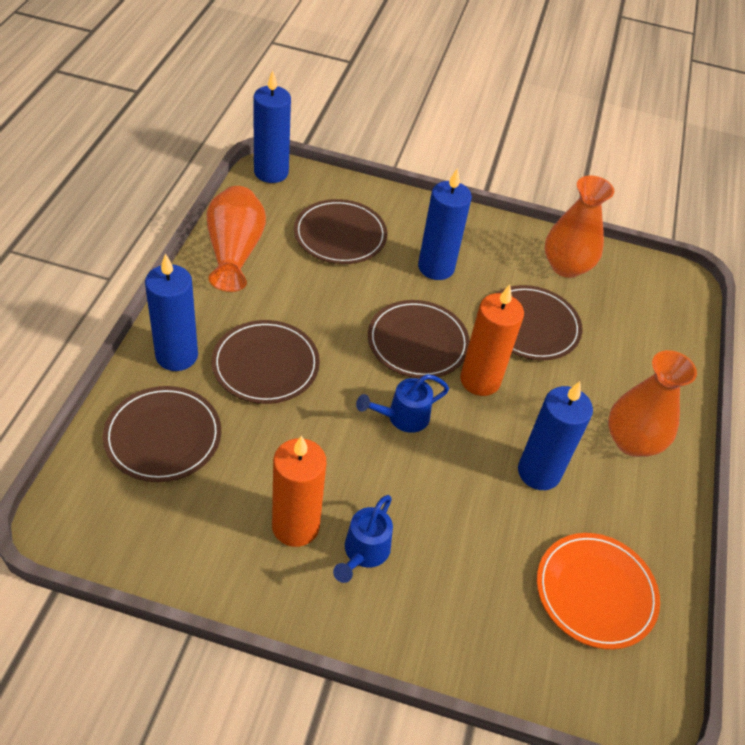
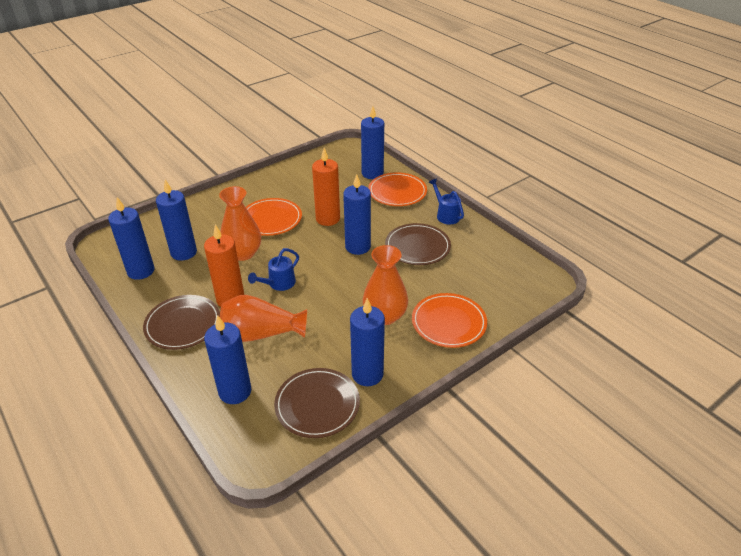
blue candle: [145,253,198,371] [253,70,291,183] [418,168,472,280] [518,381,593,490] = 4 -> [108,197,154,280] [156,180,197,261] [204,315,251,404] [343,174,371,255] [350,298,385,386] [361,106,384,179] = 6
brown plate: [103,386,221,482] [212,320,320,404] [294,199,387,264] [368,300,470,378] [497,285,582,360] = 5 -> [143,295,220,350] [274,368,360,438] [385,223,451,265] = 3
orange plate: [537,533,660,649] = 1 -> [246,198,302,236] [368,172,427,206] [412,293,487,348] = 3

